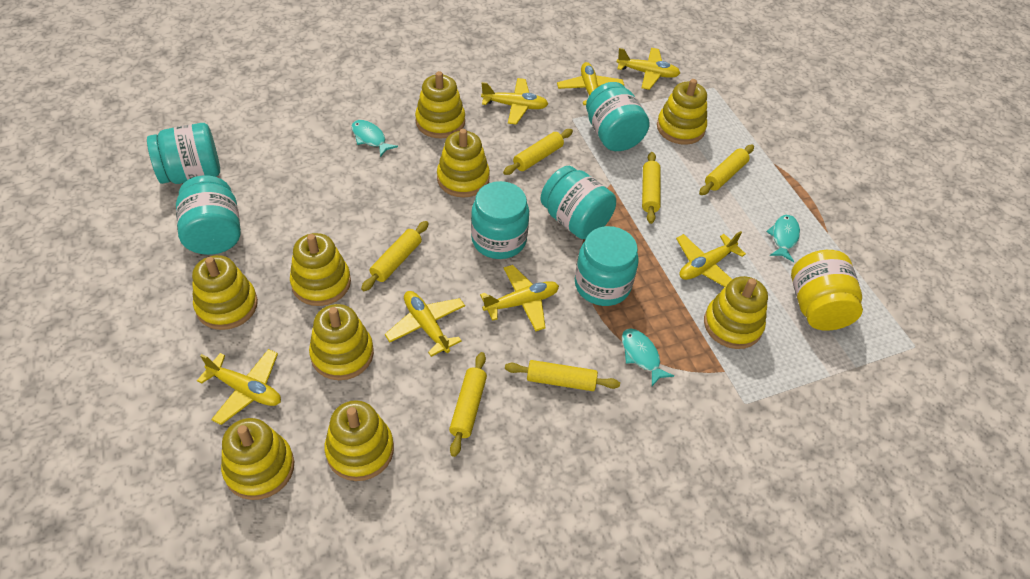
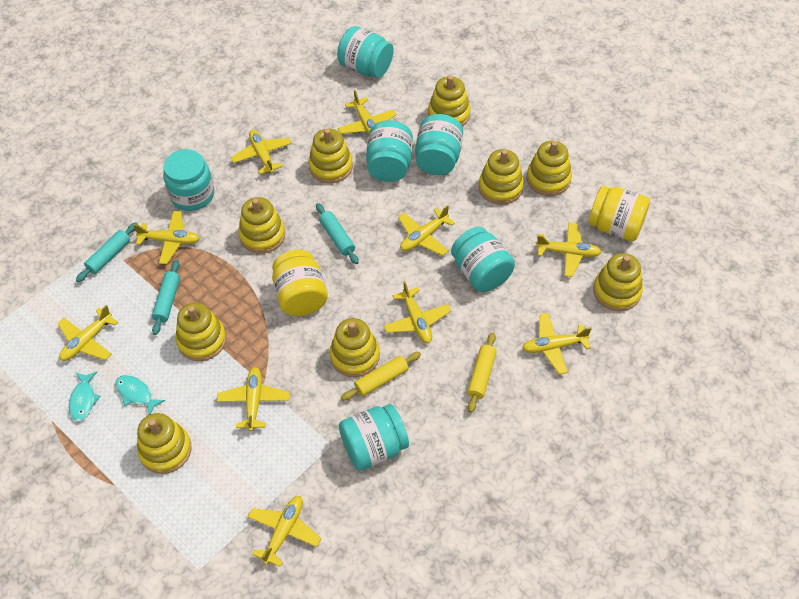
turquoise fish: [351,120,398,157] [622,329,674,386] [766,215,800,262] = 3 -> [69,372,101,422] [115,375,165,415] = 2
turquoise rolling pin: none = 0 -> [76,222,138,282] [152,260,180,335] [316,203,359,264] = 3
yellow jar: [791,250,863,331] = 1 -> [272,250,328,316] [589,186,650,241] = 2
yellow plane: [197,349,281,425] [385,291,465,357] [480,265,559,331] [481,78,548,125] [557,62,624,105] [617,48,680,90] [676,231,746,287] = 7 -> [58,305,118,361] [133,211,200,264] [217,367,290,431] [231,130,292,174] [248,496,321,567] [338,90,397,135] [383,281,451,343] [398,205,455,256] [522,313,592,374] [536,222,601,277] = 10
yellow rolling pin: [361,221,429,291] [449,352,487,457] [503,129,573,175] [505,360,620,391] [642,152,661,224] [699,145,754,195] = 6 -> [341,352,421,401] [467,332,496,413] = 2

